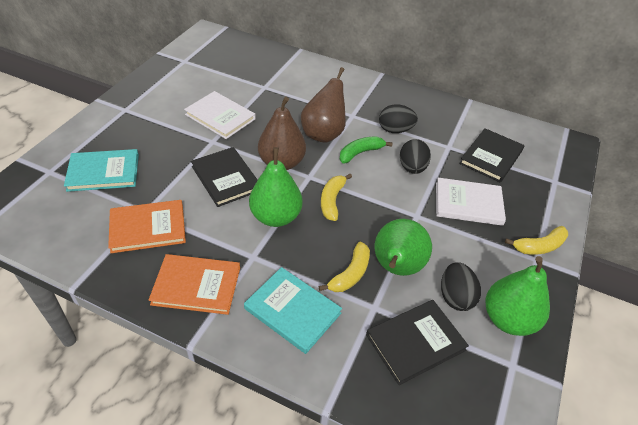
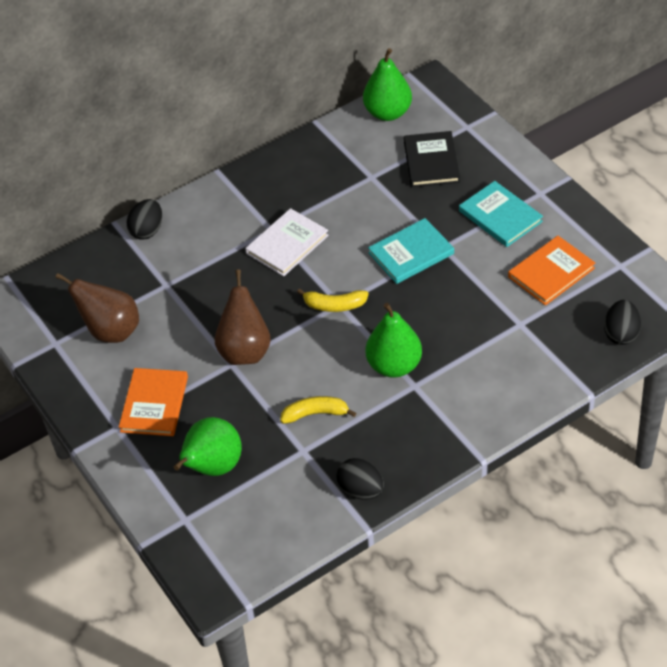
black book: [191,147,258,207] [366,300,469,385] [459,128,524,183] = 3 -> [404,131,460,187] = 1
green banana: [339,136,393,164] = 1 -> none = 0
white book: [184,91,256,139] [436,178,506,226] = 2 -> [245,208,329,276] = 1
yellow banana: [319,242,370,292] [321,174,352,221] [505,226,568,255] = 3 -> [280,396,356,424] [297,288,368,312] = 2

